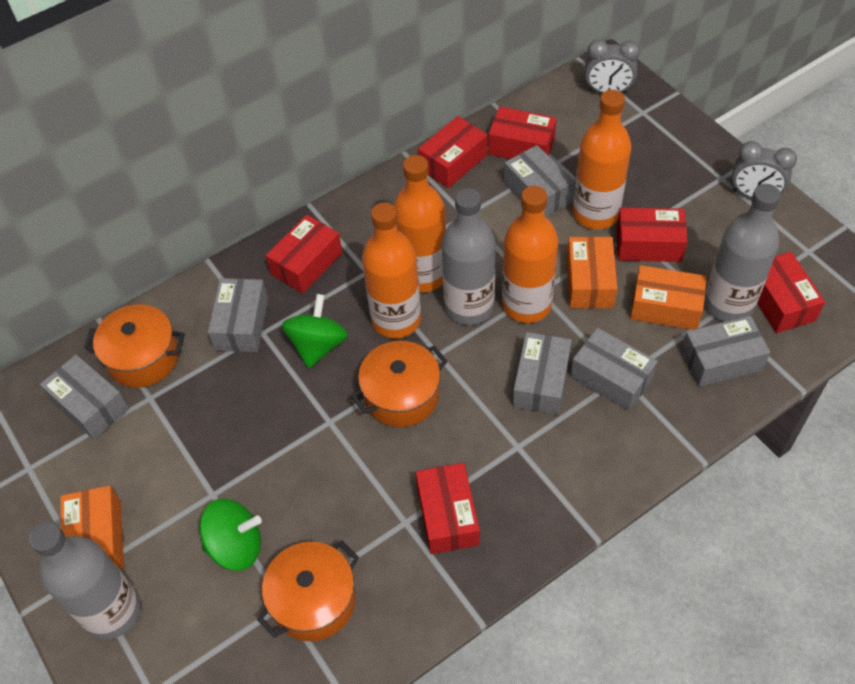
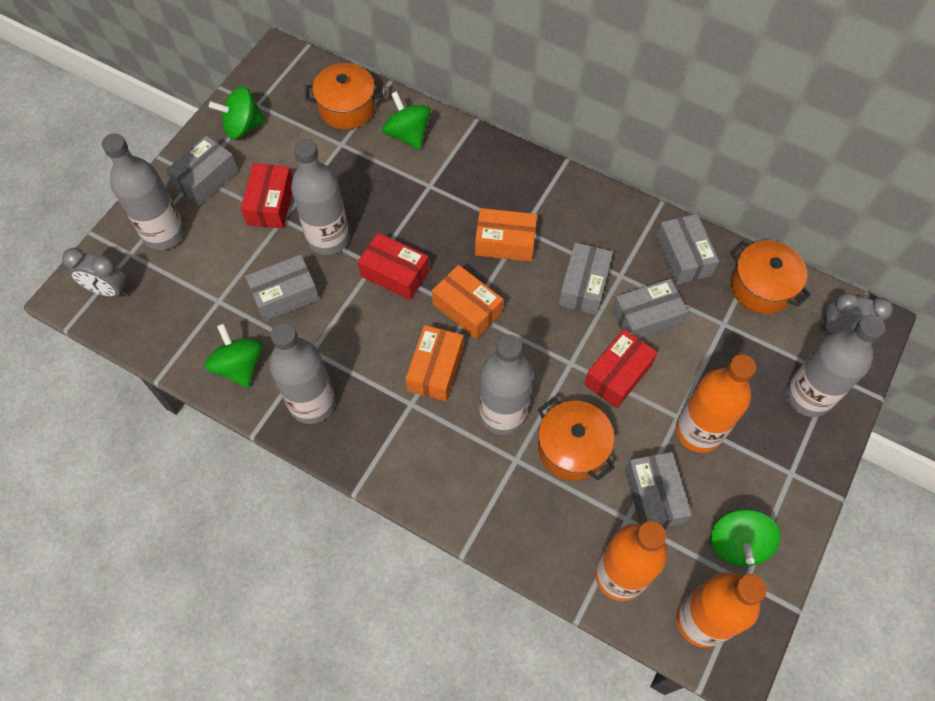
green spinning top: [199,499,262,571] [282,294,348,368] = 2 -> [204,323,263,388] [209,86,266,139] [382,91,431,150] [710,509,781,566] = 4
grey bottle: [29,522,141,639] [442,188,496,325] [704,184,781,322] = 3 -> [102,133,185,250] [269,322,335,424] [291,139,350,255] [479,335,533,435] [786,315,885,417] = 5
orange bottle: [362,203,421,339] [394,155,446,292] [502,186,558,323] [573,90,632,229] = 4 -> [595,521,667,601] [676,354,756,453] [676,572,767,648] = 3
red box: [266,215,342,294] [416,462,480,554] [418,116,488,188] [488,106,557,159] [616,207,688,262] [757,252,825,333] = 6 -> [241,163,293,229] [358,233,429,300] [584,329,658,408] = 3

